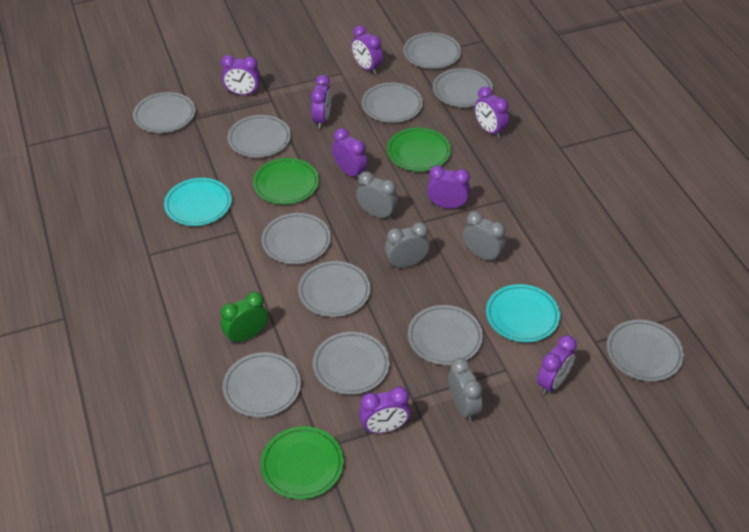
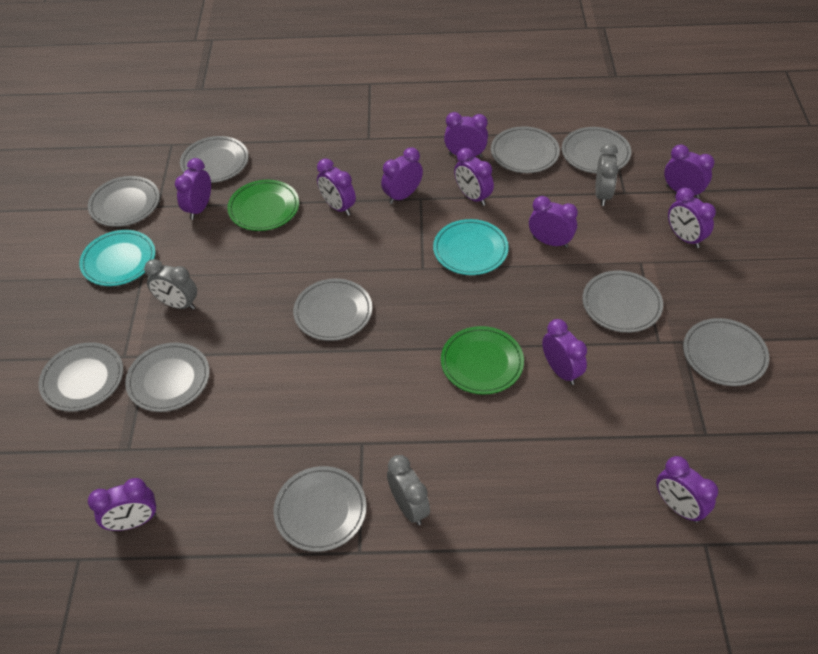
green clock: [221,292,268,344] = 1 -> none = 0
green plate: [253,158,319,204] [261,426,344,499] [387,128,451,172] = 3 -> [227,180,299,231] [441,326,524,395] = 2
grey clock: [356,171,398,220] [385,222,429,268] [448,358,482,422] [463,211,506,263] = 4 -> [144,259,197,310] [387,455,430,525] [595,143,619,206] = 3
grey plate: [133,92,195,133] [223,352,301,418] [227,115,291,158] [261,213,331,264] [298,261,371,317] [313,332,390,395] [362,83,423,123] [403,33,461,69] [408,305,483,365] [433,68,493,107] [607,320,684,381] = 11 -> [39,342,123,412] [88,176,160,227] [125,343,210,412] [180,136,249,183] [273,466,367,552] [293,278,372,341] [491,126,560,173] [562,127,631,173] [582,270,663,333] [683,318,769,386] = 10
purple clock: [221,55,260,95] [311,75,331,129] [332,128,367,178] [351,25,383,74] [359,387,411,433] [427,165,470,209] [474,86,509,138] [537,335,577,395] = 8 -> [88,478,156,531] [175,158,211,220] [317,158,356,216] [381,147,423,204] [444,112,488,157] [454,148,494,206] [529,196,578,248] [542,319,587,385] [656,456,718,523] [664,145,715,199] [668,188,716,248] = 11

